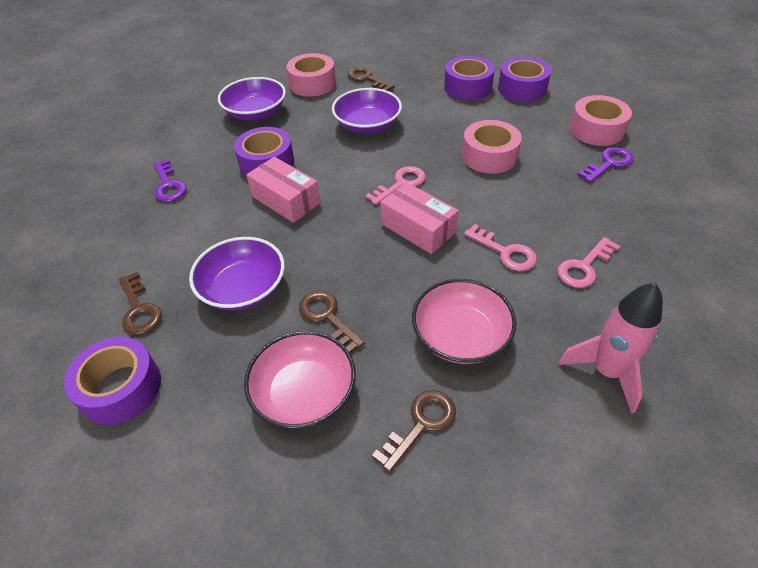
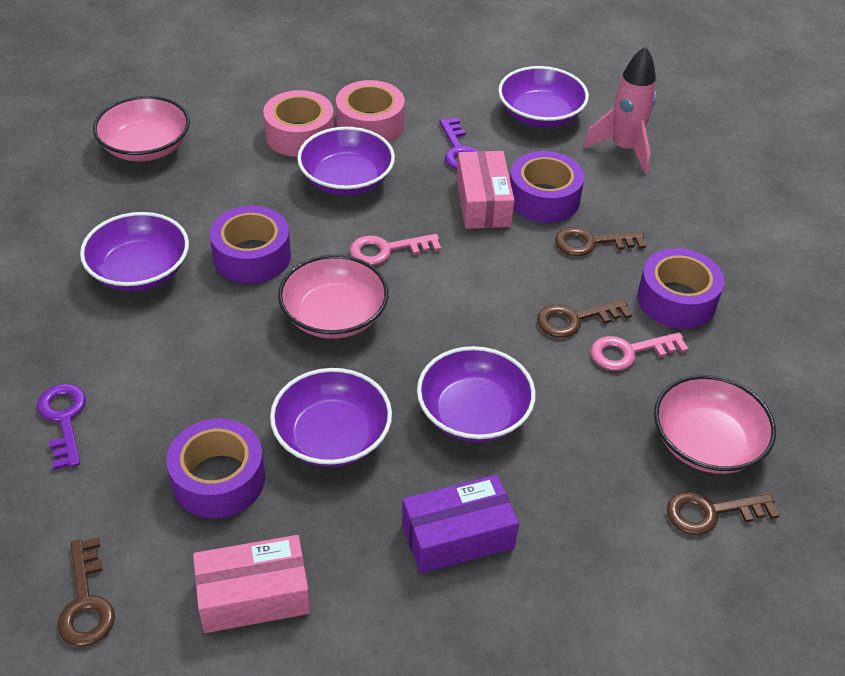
pink bowl: [244,331,356,429] [412,279,516,364] = 2 -> [93,96,190,161] [278,255,389,339] [654,375,776,474] = 3
pink key: [365,166,426,205] [464,224,537,271] [557,237,620,288] = 3 -> [350,234,441,265] [591,332,689,371] = 2
pink tape: [286,53,336,96] [462,120,522,174] [570,95,632,146] = 3 -> [263,90,334,157] [336,80,405,142] = 2
purple bowl: [189,237,285,311] [218,77,286,120] [332,88,402,134] = 3 -> [80,212,189,291] [270,368,392,467] [297,127,395,195] [417,346,536,442] [498,66,589,127] = 5
purple box: none = 0 -> [402,475,519,574] = 1

